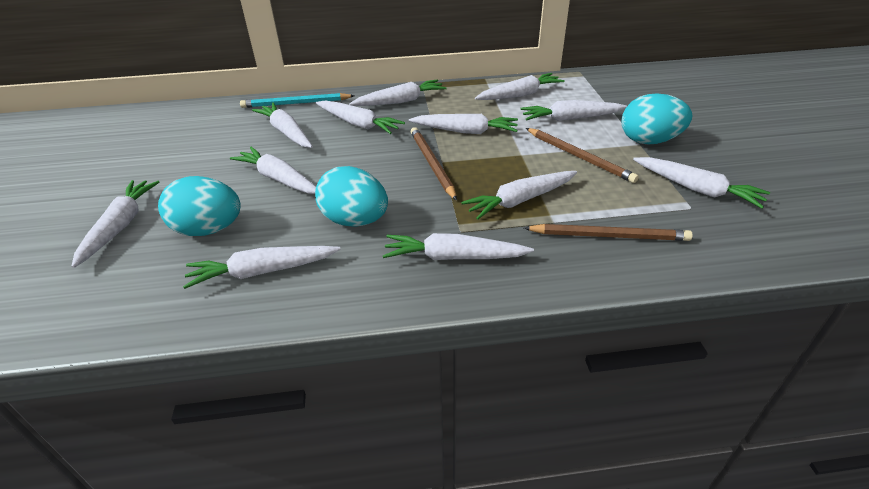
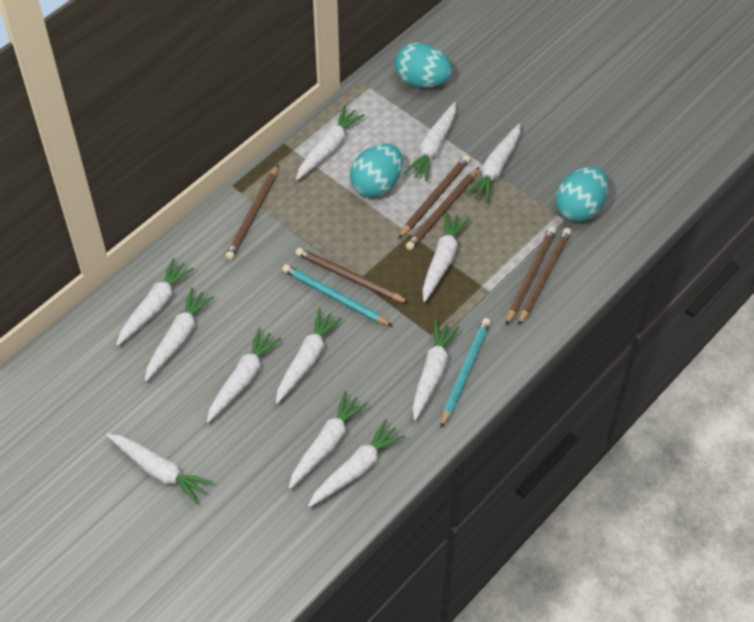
brown pencil: [411,127,457,200] [524,224,693,241] [526,128,639,183] = 3 -> [225,165,278,260] [295,248,409,303] [398,155,470,239] [406,167,479,250] [506,226,556,325] [518,228,571,326] = 6
turquoise pencil: [240,93,355,108] = 1 -> [282,264,392,326] [441,318,491,427] = 2

